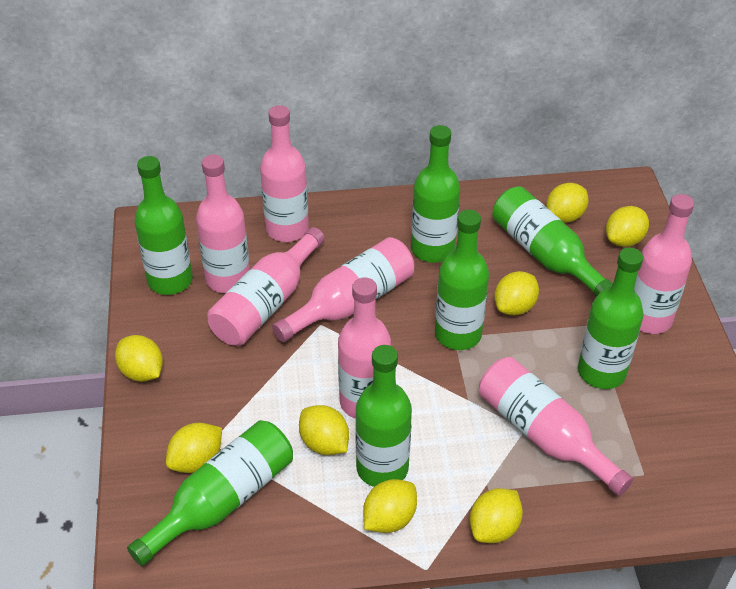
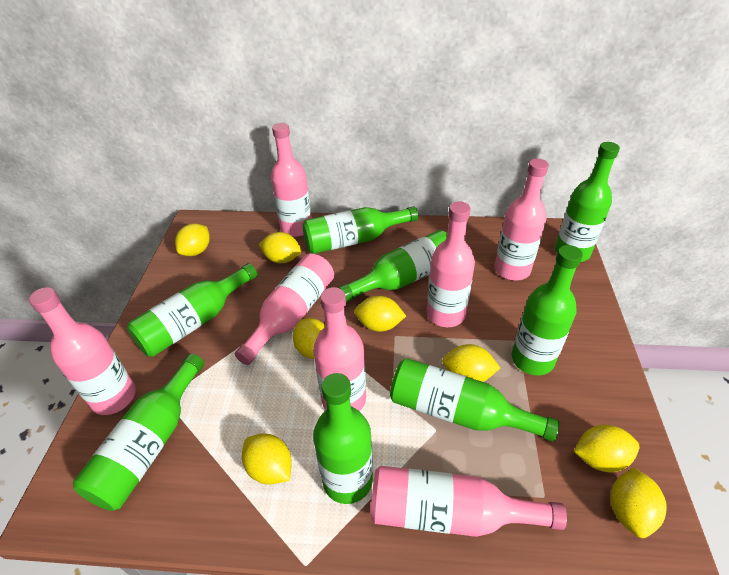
green bottle: [127,420,293,566] [134,156,193,295] [355,345,412,487] [411,125,460,263] [435,210,489,350] [492,186,613,297] [578,248,643,389] = 7 -> [73,353,204,511] [127,263,257,357] [302,206,418,254] [313,373,373,504] [338,230,448,302] [390,358,560,441] [512,245,583,375] [555,142,620,262] = 8

